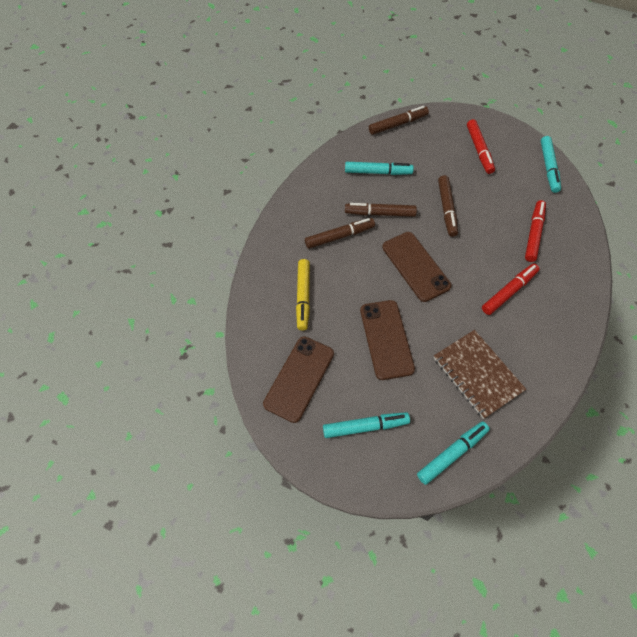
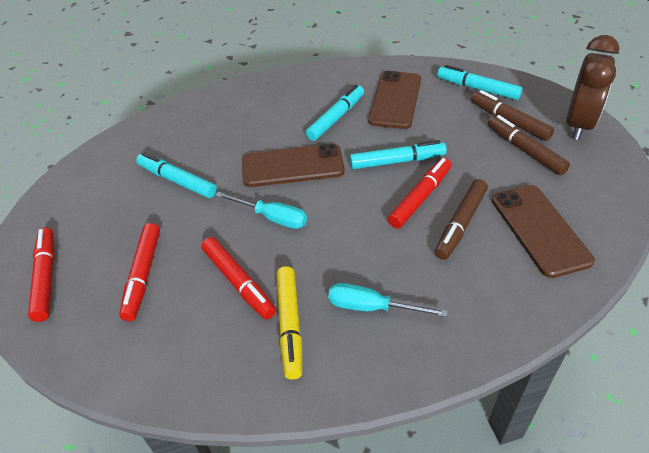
brown clock: none = 0 -> [567,35,620,140] = 1
brown marker: [305,218,375,249] [345,203,417,217] [369,106,429,135] [438,175,458,237] = 4 -> [435,179,488,260] [471,90,554,141] [488,115,570,175] = 3
brown notebook: [434,330,526,419] = 1 -> none = 0
red marker: [467,119,495,174] [482,264,539,315] [525,200,546,262] = 3 -> [28,228,55,322] [119,223,160,321] [201,237,276,319] [388,158,452,228] = 4
turquoise screwdriver: none = 0 -> [215,192,307,229] [328,283,448,317] = 2

